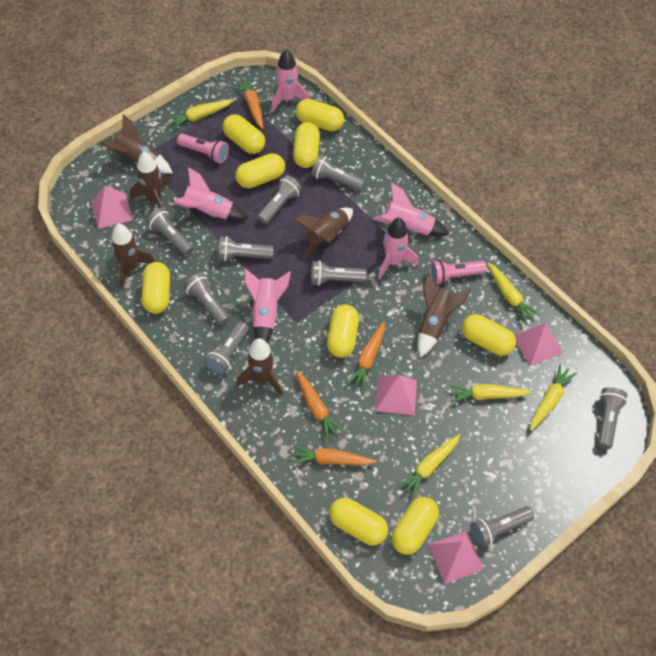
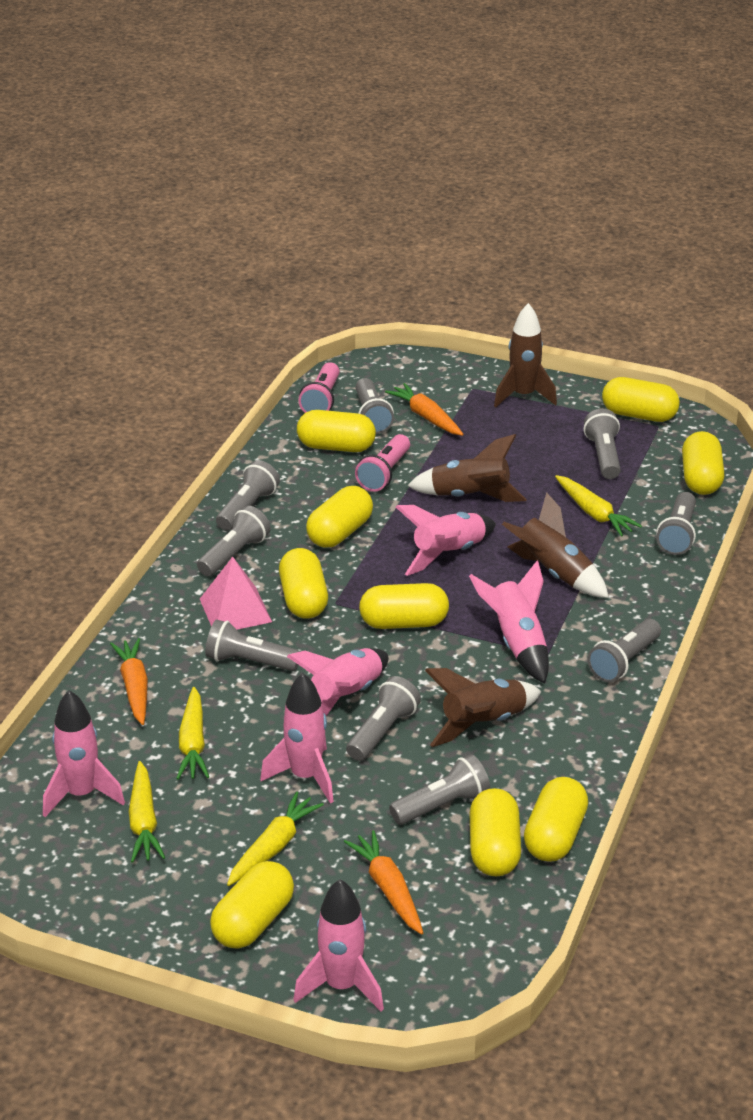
brown rocket: [100,114,173,174] [111,224,155,289] [130,152,170,208] [236,338,283,396] [293,208,353,259] [418,274,471,357] = 6 -> [407,434,527,502] [425,668,541,747] [494,303,557,407] [502,492,609,598] = 4
orange carrot: [235,77,263,129] [291,445,377,465] [296,371,345,441] [347,321,385,390] = 4 -> [110,638,148,725] [344,830,423,935] [385,383,463,436] = 3
pink pyramid: [91,186,133,229] [375,375,417,415] [428,531,484,584] [515,322,563,366] = 4 -> [200,557,272,630] = 1
pink rocket: [174,167,249,221] [244,268,291,343] [271,49,310,112] [373,183,450,236] [378,217,419,279] = 5 -> [43,690,125,817] [260,673,334,804] [287,648,388,716] [293,879,384,1011] [396,505,496,576] [469,561,549,684] = 6
yellow carrot: [166,99,234,129] [397,434,460,499] [449,384,531,402] [487,263,540,324] [530,364,577,431] = 5 -> [128,761,166,863] [176,687,209,780] [227,792,324,886] [555,475,642,537] = 4

